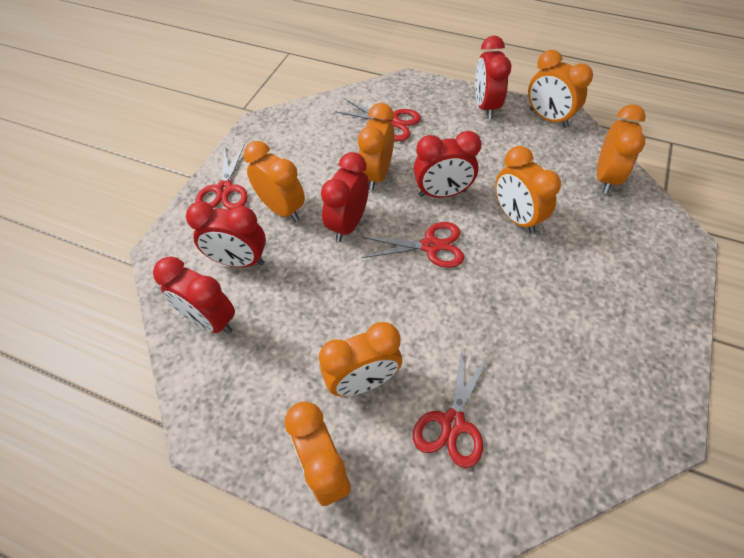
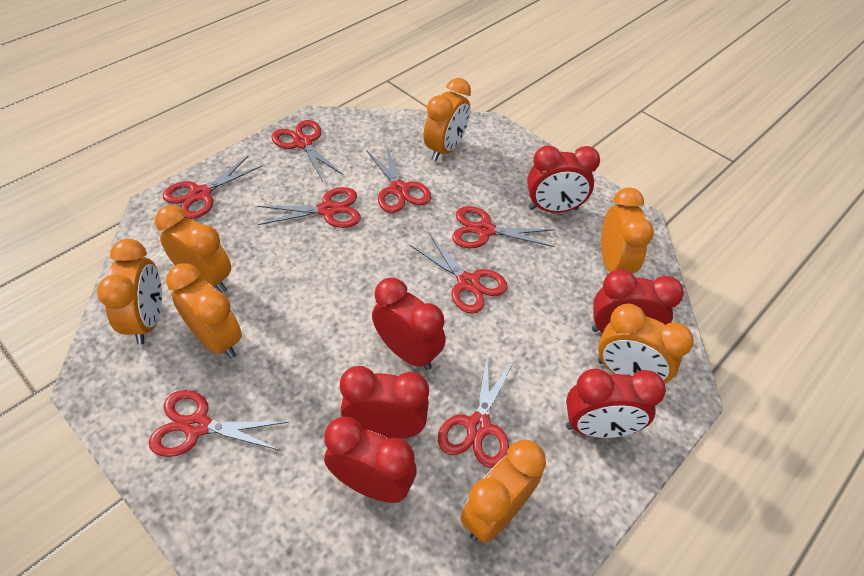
red clock: [153,257,235,334] [186,201,266,267] [321,152,369,242] [414,131,482,198] [475,36,511,119] = 5 -> [324,417,417,503] [340,366,429,439] [372,278,446,370] [527,146,600,213] [566,369,666,438] [592,269,684,333] = 6
red scissors: [195,143,248,210] [335,99,421,141] [361,222,464,268] [413,345,489,468] = 4 -> [149,390,289,457] [163,156,262,219] [257,187,361,228] [271,120,344,182] [366,146,431,213] [410,233,508,314] [438,355,515,468] [452,206,555,248] = 8

